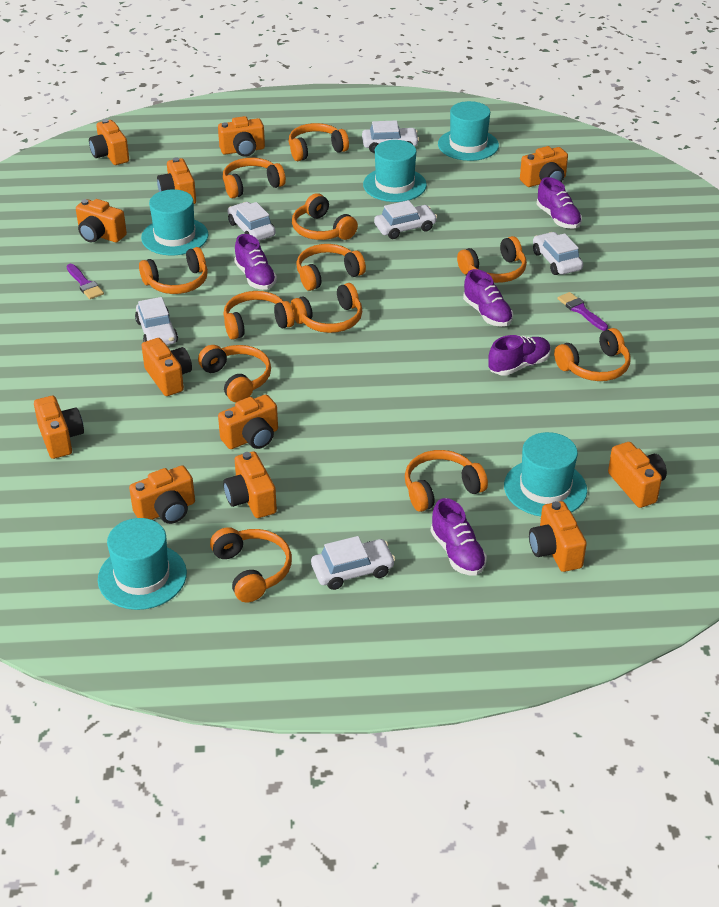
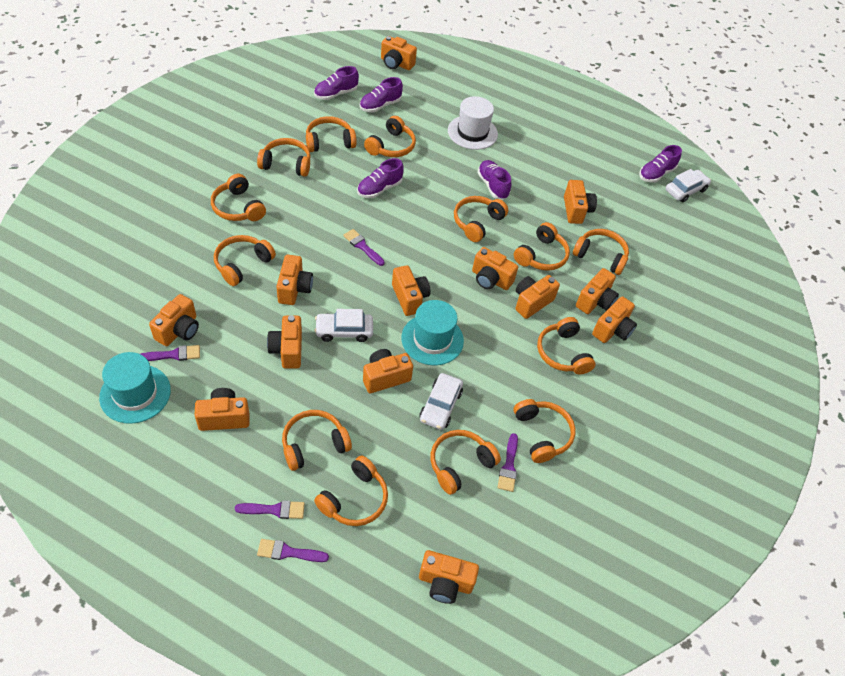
orange camera: [34,396,84,459] [76,199,127,243] [89,119,129,165] [129,465,195,524] [141,338,192,396] [157,157,196,204] [218,116,265,157] [218,394,278,449] [223,451,277,518] [520,146,568,187] [529,501,587,572] [608,442,667,508] = 12 -> [149,294,199,346] [195,388,249,431] [267,315,302,368] [276,255,313,305] [363,349,413,393] [381,36,417,70] [392,265,430,316] [419,550,479,604] [472,247,518,290] [515,275,560,319] [564,180,597,224] [576,268,619,314] [592,296,637,343] = 13
orange headphones: [139,247,208,294] [198,345,271,402] [210,527,292,602] [223,158,286,198] [223,291,294,340] [289,123,349,161] [291,283,362,333] [292,193,358,240] [296,244,366,291] [405,450,488,512] [457,236,527,283] [554,328,631,381] = 12 -> [211,174,266,221] [214,235,276,286] [257,138,311,177] [282,410,352,471] [306,116,357,152] [314,456,388,526] [364,116,416,157] [431,430,501,495] [454,196,508,242] [513,399,575,463] [514,222,570,271] [537,317,595,374] [573,229,629,275] = 13
purple brush: [67,264,104,299] [557,292,608,331] = 2 -> [141,345,200,361] [235,500,305,519] [257,539,329,562] [343,229,385,266] [498,433,518,492] = 5
turquoise hat: [98,518,187,610] [141,189,208,255] [363,140,427,202] [438,101,499,161] [504,432,587,516] = 5 -> [99,352,171,424] [401,300,464,365] = 2
white car: [135,297,178,345] [228,202,276,241] [311,536,395,590] [362,120,419,153] [374,200,437,239] [533,232,583,275] = 6 -> [315,309,373,342] [420,373,463,430] [666,169,711,202] = 3
white hat: none = 0 -> [448,96,498,150] = 1

